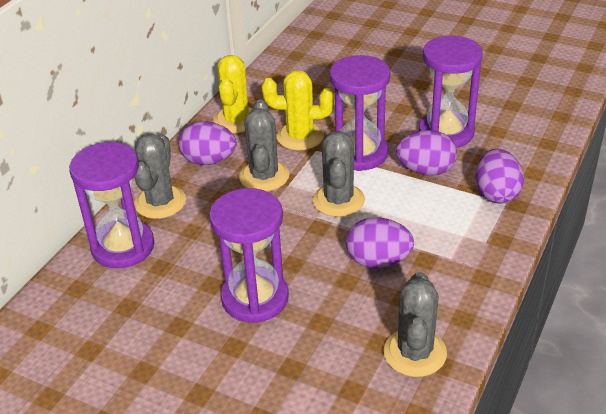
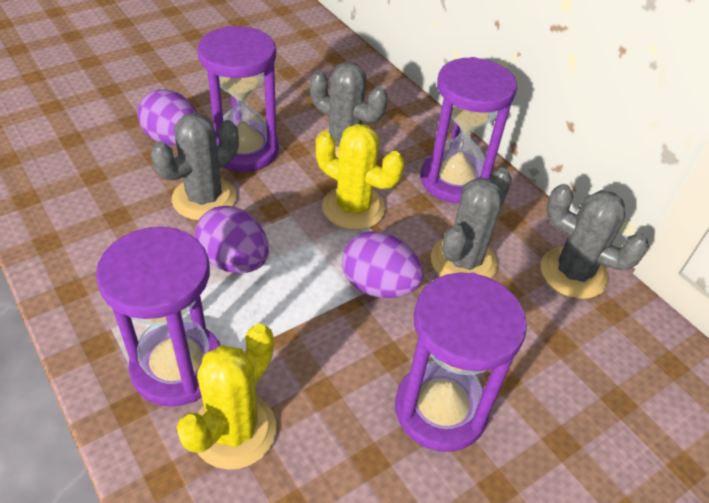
purple egg: [179,121,237,165] [346,217,414,268] [396,130,457,176] [475,149,524,204] = 4 -> [137,89,197,146] [194,206,269,273] [342,231,424,298] = 3

